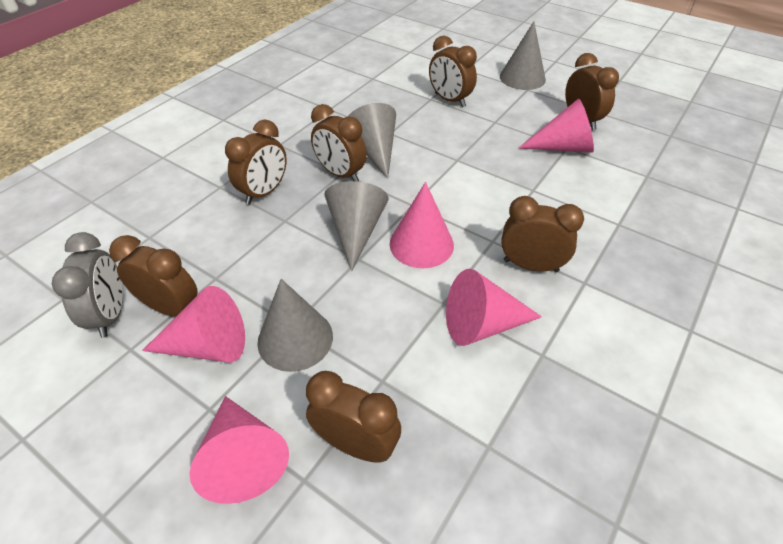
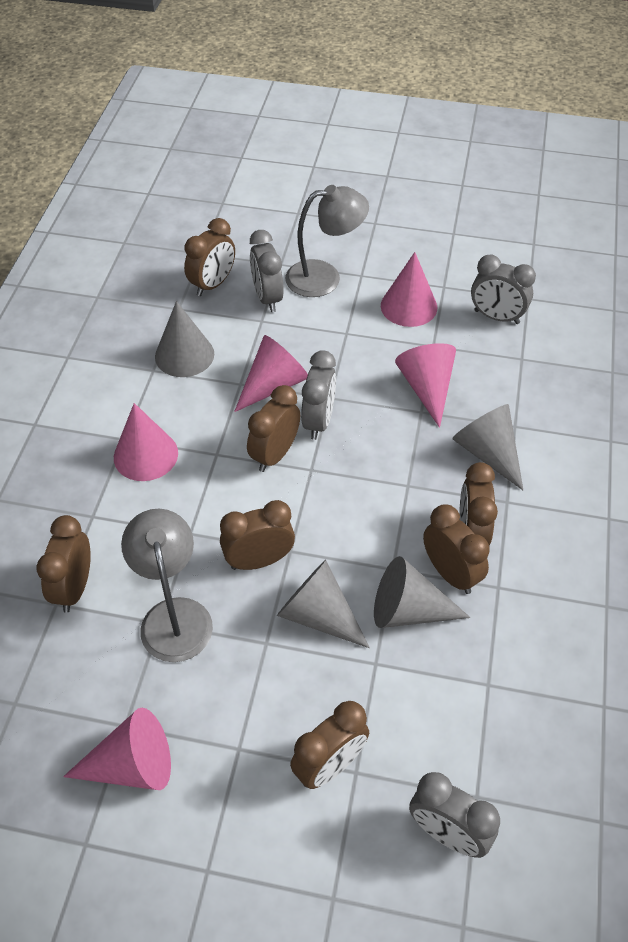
grey clock: [52,232,123,338] = 1 -> [250,230,284,312] [301,350,336,440] [409,772,500,858] [471,254,536,324] = 4
grey lamp: none = 0 -> [121,509,213,662] [285,185,369,297] = 2

